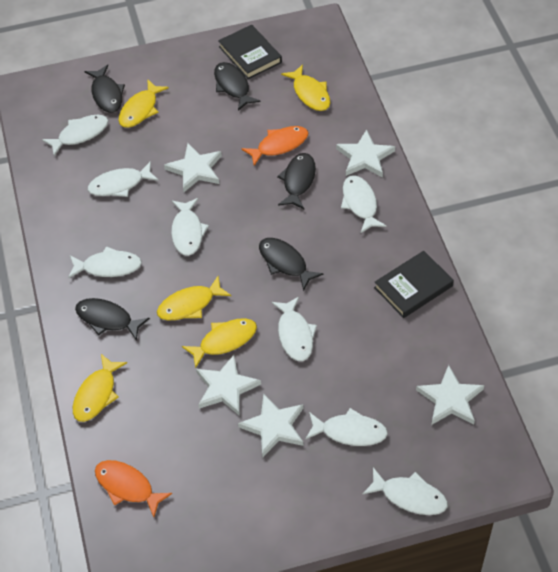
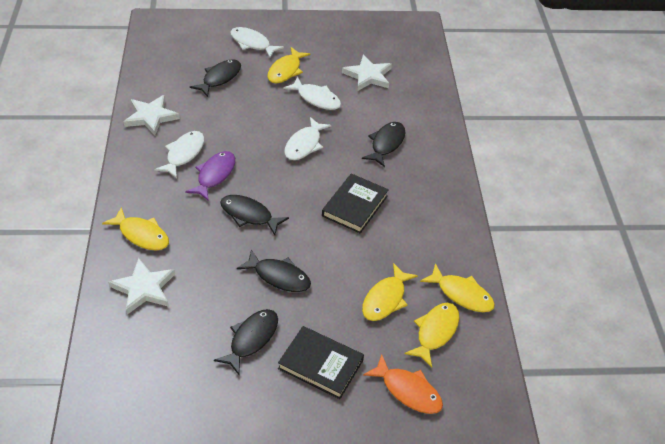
orange fish: [95,460,172,517] [241,126,309,166] = 2 -> [363,354,443,414] = 1
purple fish: none = 0 -> [185,151,235,201] = 1
white fish: [42,115,108,156] [68,246,142,278] [88,161,159,197] [171,198,209,256] [271,297,317,361] [305,408,388,446] [341,176,387,234] [362,467,448,515] = 8 -> [154,131,204,178] [230,27,284,58] [283,77,341,110] [284,117,331,160] = 4
white star: [164,143,222,192] [196,355,261,416] [238,393,303,457] [336,129,395,177] [416,365,484,425] = 5 -> [108,258,175,315] [124,95,180,136] [342,55,392,91] = 3

